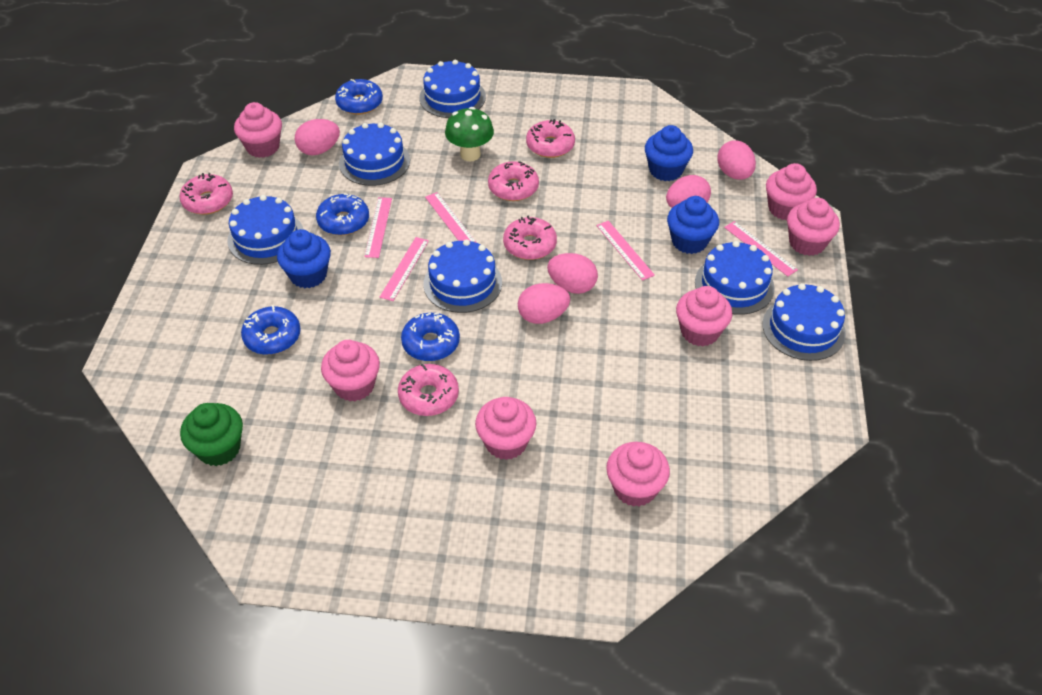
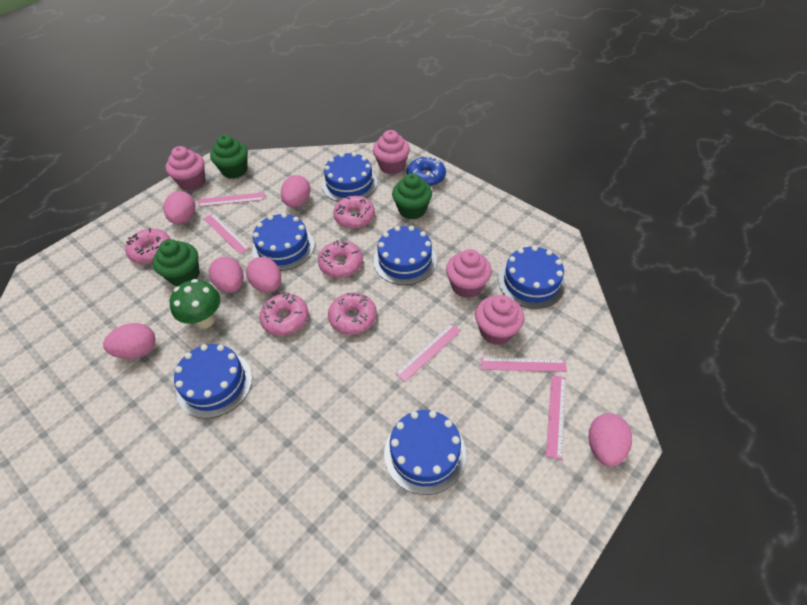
blue cupcake: [277,229,331,288] [645,125,693,181] [667,196,719,254] = 3 -> none = 0
blue donut: [241,305,300,355] [316,193,369,235] [335,79,383,115] [401,312,460,361] = 4 -> [407,156,446,187] = 1
green cupcake: [180,403,243,466] = 1 -> [153,239,199,286] [210,135,248,179] [392,173,432,220] = 3
pink cupcake: [234,102,282,158] [321,340,380,401] [475,397,536,460] [606,442,670,507] [676,286,732,346] [766,163,817,221] [787,198,840,256] = 7 -> [166,146,205,191] [373,130,410,174] [446,249,492,298] [475,295,524,345] = 4
pink egg: [295,119,340,155] [518,283,570,324] [547,253,598,294] [666,175,711,208] [717,140,756,180] = 5 -> [103,323,155,359] [164,191,195,224] [209,257,244,293] [246,257,281,293] [281,175,311,207] [589,413,632,466] = 6

